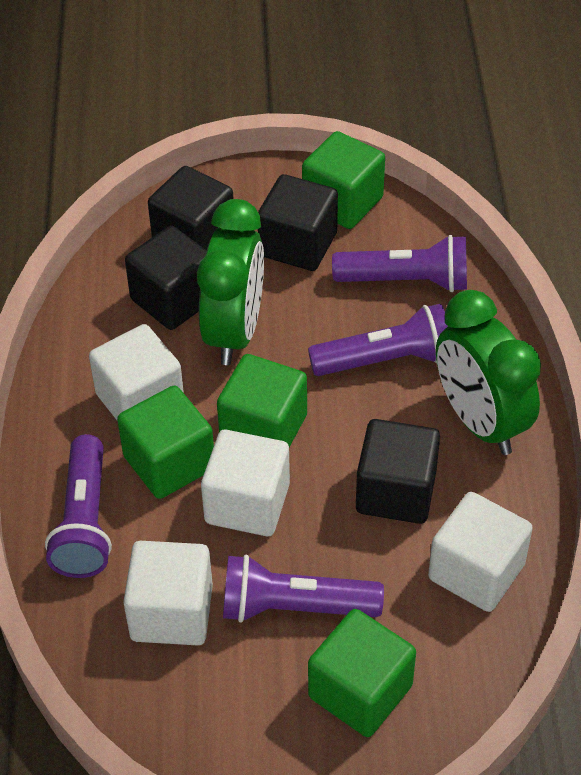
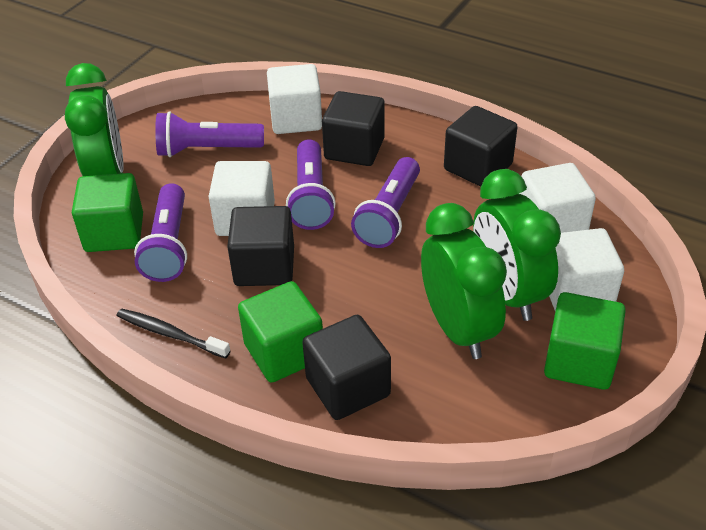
black toothbrush: none = 0 -> [117,309,231,359] = 1
green clock: [197,199,264,365] [436,290,541,455] = 2 -> [65,63,124,176] [421,203,507,359] [473,169,561,321] = 3
green cube: [117,386,214,499] [217,354,307,447] [302,131,385,229] [308,609,416,737] = 4 -> [72,173,143,252] [238,281,323,383] [544,292,626,390] = 3

